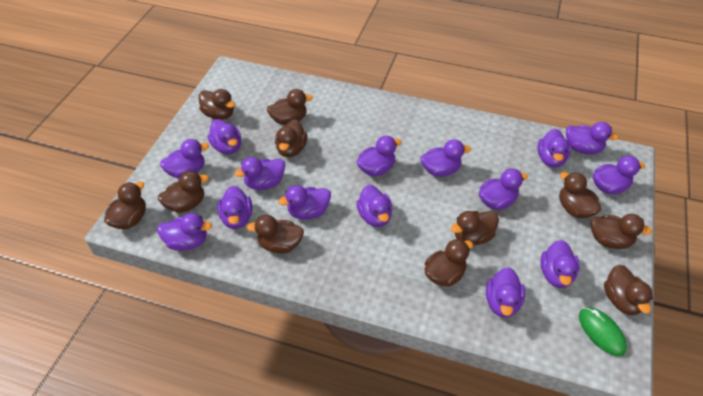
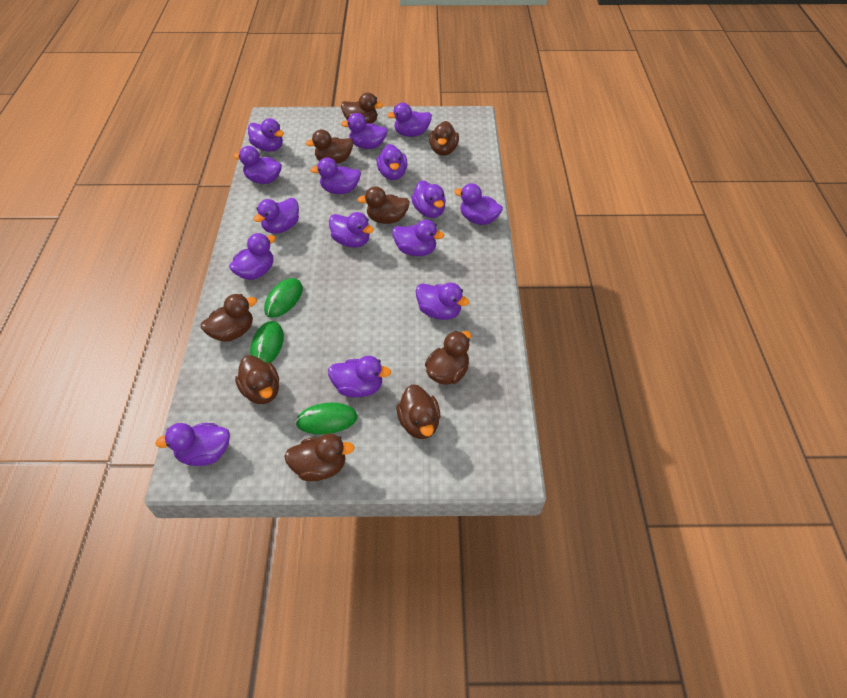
brown duck: [104,182,146,229] [158,171,209,213] [199,89,235,120] [247,215,304,254] [267,89,313,125] [275,119,307,157] [424,239,473,287] [451,211,499,245] [559,172,602,218] [591,214,652,249] [604,265,653,315] = 11 -> [201,294,257,342] [235,355,279,404] [284,434,355,481] [305,130,353,164] [341,93,383,124] [357,186,410,224] [397,384,440,439] [425,331,471,385] [429,121,459,156] = 9
green mouse: [579,307,627,357] = 1 -> [250,321,284,364] [264,278,303,318] [295,402,358,434] = 3

